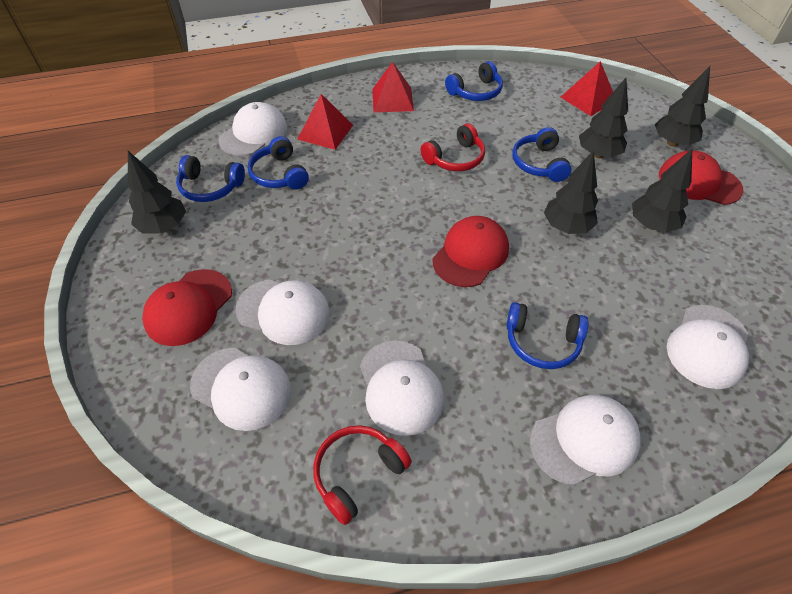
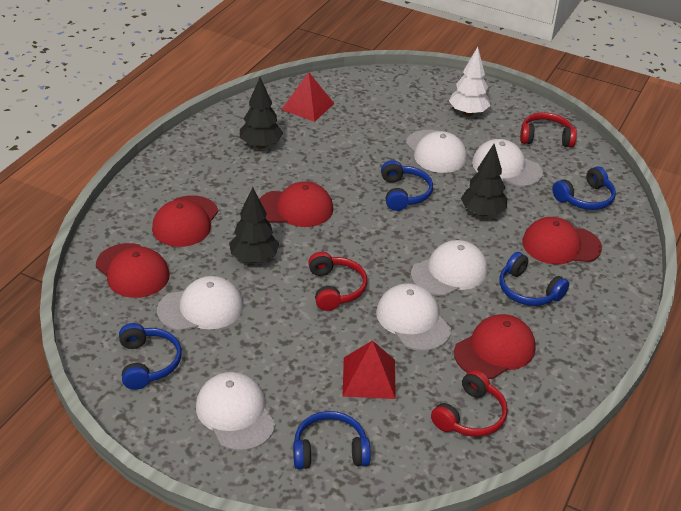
black tree: [128,151,186,233] [544,150,598,234] [579,78,628,158] [632,149,692,233] [655,66,710,147] = 5 -> [229,187,279,263] [240,77,283,149] [461,144,507,217] = 3
red cap: [142,269,232,346] [432,216,509,287] [659,150,744,205] = 3 -> [96,243,170,298] [152,195,218,247] [259,181,333,227] [454,314,536,379] [522,217,602,264] = 5
red headphones: [313,425,412,525] [420,123,485,171] = 2 -> [308,252,367,311] [431,370,508,437] [520,112,577,147] = 3
red pyramid: [297,94,353,150] [373,62,414,112] [561,61,613,116] = 3 -> [281,72,334,122] [342,340,396,399] = 2
white tree: none = 0 -> [449,47,491,116] = 1

